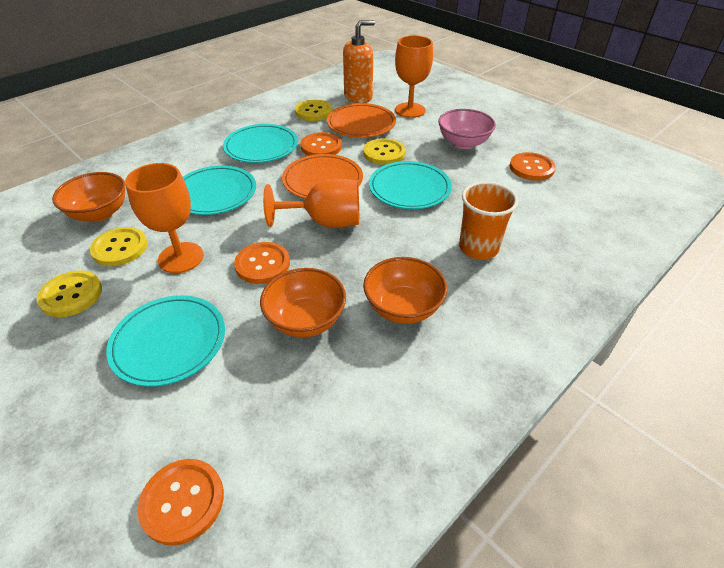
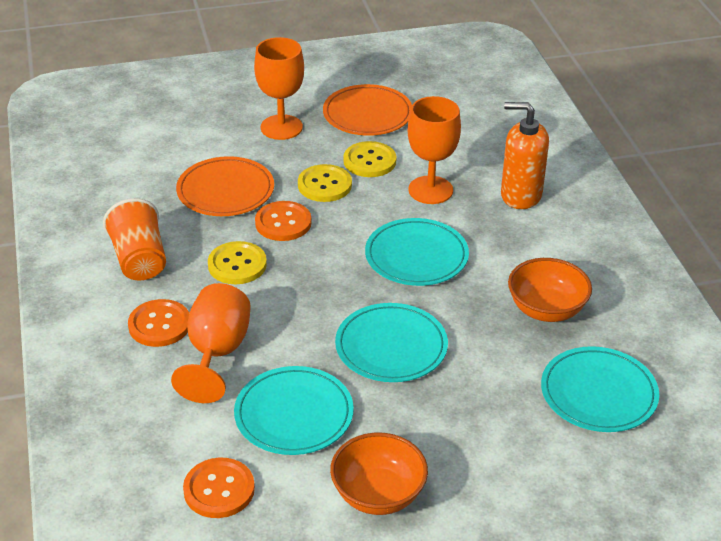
orange bowl: [52,172,126,222] [260,268,346,337] [363,257,447,324] = 3 -> [330,433,428,515] [508,258,592,322] = 2
orange button: [137,459,224,546] [234,242,290,284] [301,132,342,156] [510,152,556,181] = 4 -> [128,299,189,347] [183,458,255,518] [255,201,312,241] = 3
pink bowl: [438,109,496,149] = 1 -> none = 0
yellow button: [37,270,102,317] [90,227,147,266] [295,99,333,121] [363,138,405,165] = 4 -> [208,241,267,284] [298,164,352,202] [343,141,396,177] = 3

